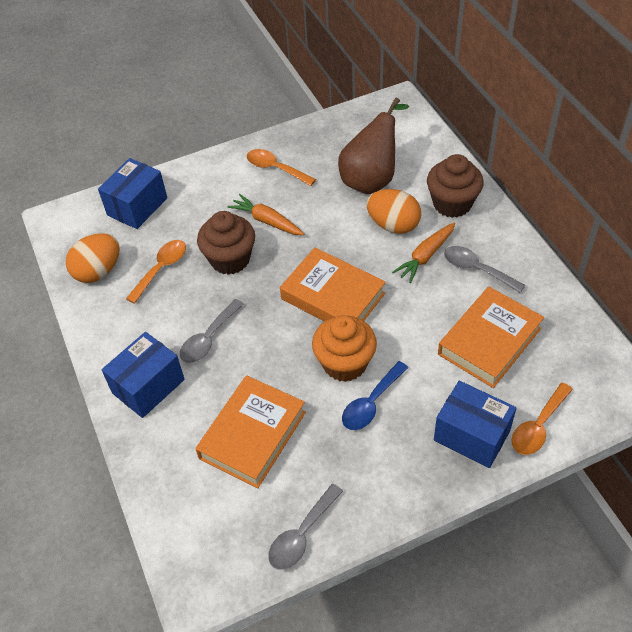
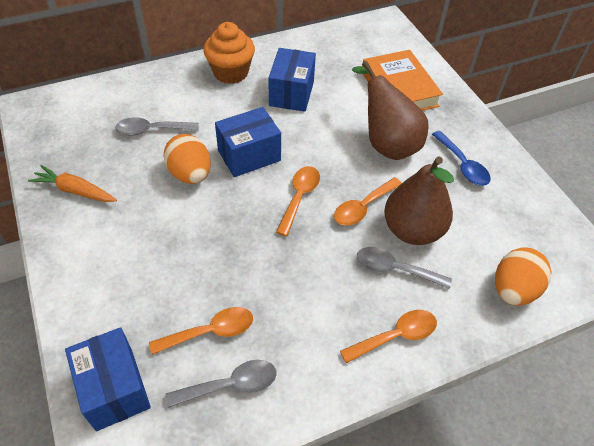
brown cupcake: [197,211,255,275] [427,154,484,218] = 2 -> none = 0
brown pear: [338,98,409,194] = 1 -> [352,61,429,160] [384,156,454,245] = 2
orange book: [195,375,306,488] [280,247,386,322] [438,287,544,388] = 3 -> [362,50,443,111] = 1
orange carrot: [227,194,304,235] [392,222,455,283] = 2 -> [28,165,117,202] = 1
orange spoon: [126,240,186,304] [247,149,316,186] [512,382,573,455] = 3 -> [149,307,253,355] [276,166,320,236] [334,177,402,226] [340,310,437,363] = 4

